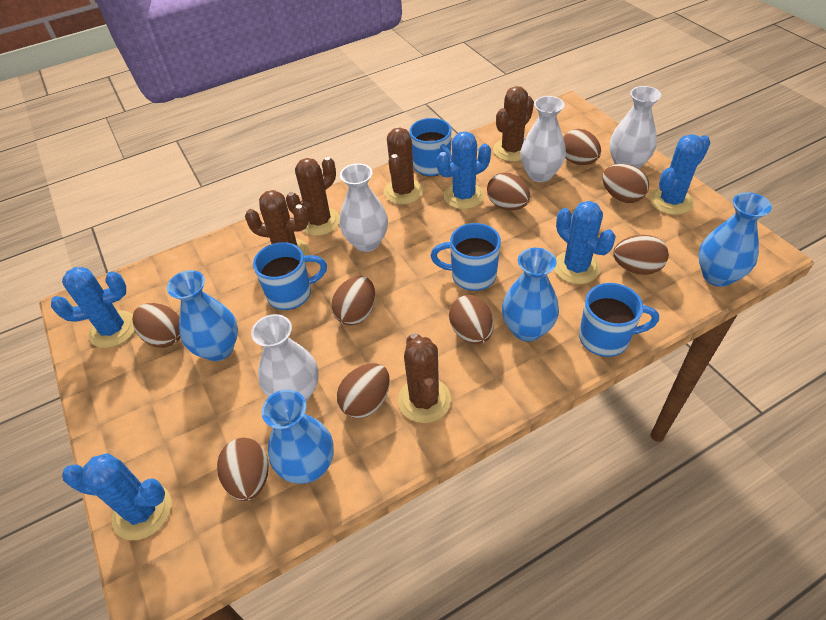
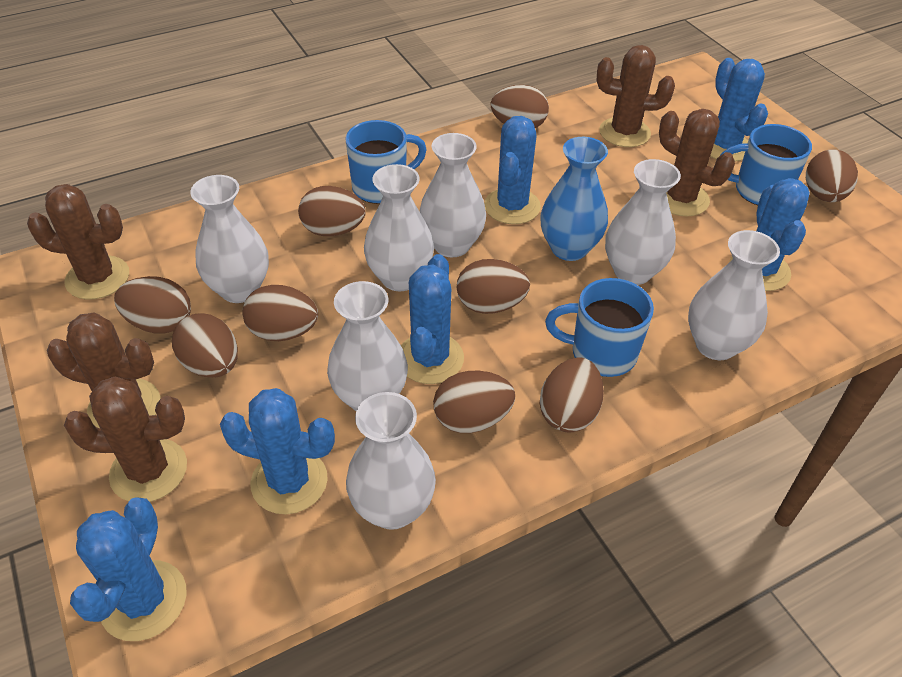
blue cactus: [51,267,135,348] [62,453,172,540] [437,131,491,209] [554,201,616,284] [650,134,710,215] = 5 -> [70,497,187,641] [220,388,335,514] [401,254,464,384] [484,116,541,224] [710,58,768,162] [729,178,810,291] = 6
blue mug: [253,242,327,310] [409,118,452,176] [431,223,501,291] [579,283,659,357] = 4 -> [345,120,427,204] [545,278,654,377] [720,124,812,205] = 3
blue vase: [167,270,238,361] [261,390,334,484] [502,248,559,342] [698,192,772,287] = 4 -> [540,137,608,261] = 1
white vase: [251,314,318,402] [339,163,388,252] [520,96,566,182] [610,86,661,168] = 4 -> [190,175,269,303] [327,281,408,411] [346,392,436,530] [364,164,434,291] [419,133,486,257] [605,159,681,285] [688,230,780,360] = 7

